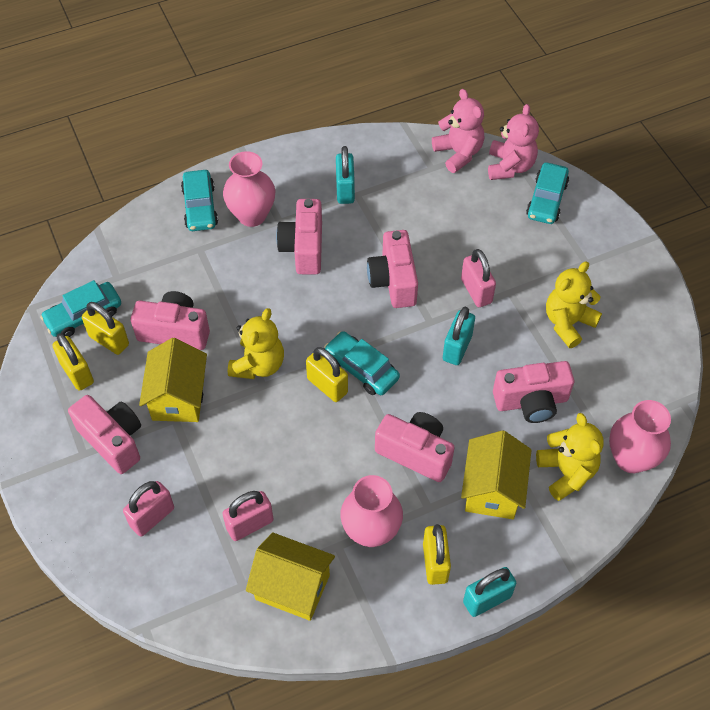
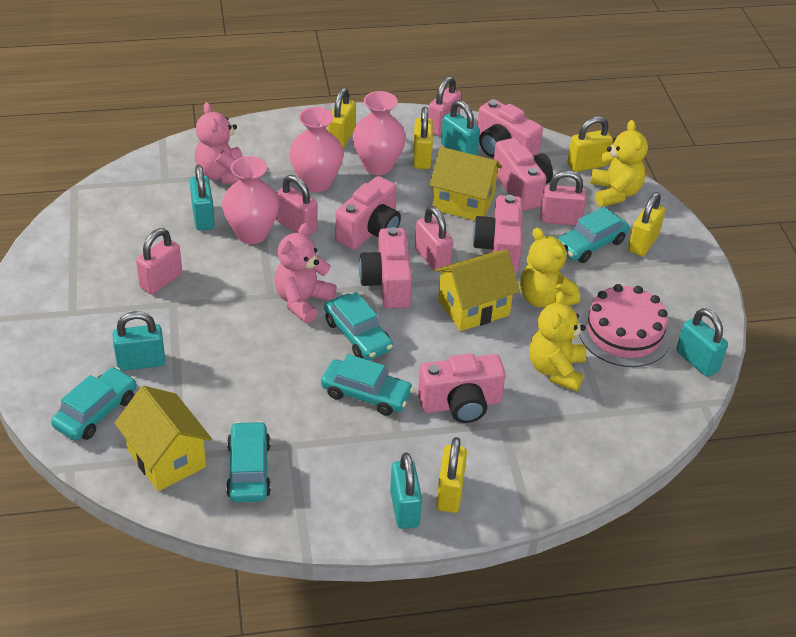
pink cake: none = 0 -> [579,284,671,367] = 1
pink padlock: [123,481,174,536] [222,491,274,541] [461,249,496,307] = 3 -> [136,228,182,295] [276,175,317,237] [415,206,453,271] [428,76,462,136] [540,170,586,226] = 5
turquoise car: [40,280,121,337] [181,170,218,231] [324,331,400,395] [526,163,569,224] = 4 -> [51,367,137,441] [226,421,271,502] [321,354,414,416] [324,292,393,360] [557,207,629,263] = 5
turquoise padlock: [336,146,355,204] [443,307,475,365] [463,567,516,617] = 3 -> [113,311,165,371] [190,165,215,231] [390,452,422,529] [441,100,480,155] [676,308,728,377] = 5
yellow padlock: [52,333,94,391] [82,302,129,355] [306,347,348,402] [423,524,451,585] = 4 -> [327,88,356,148] [413,107,433,169] [436,437,467,513] [567,116,613,172] [628,192,665,256] = 5

